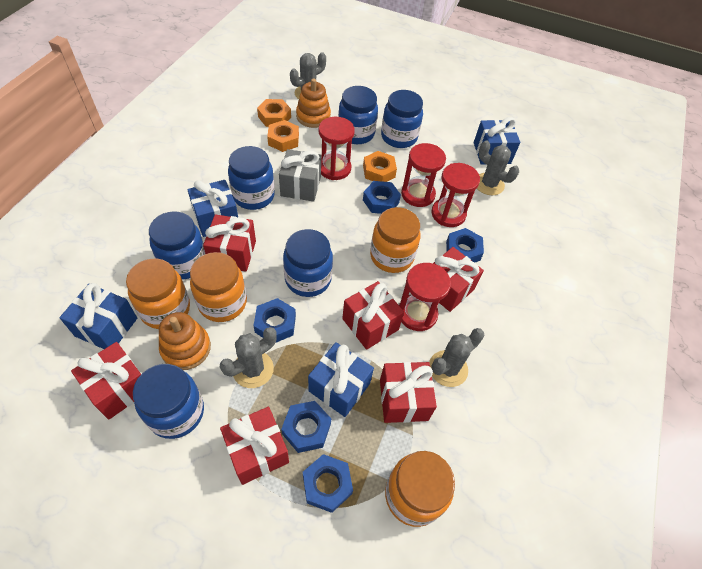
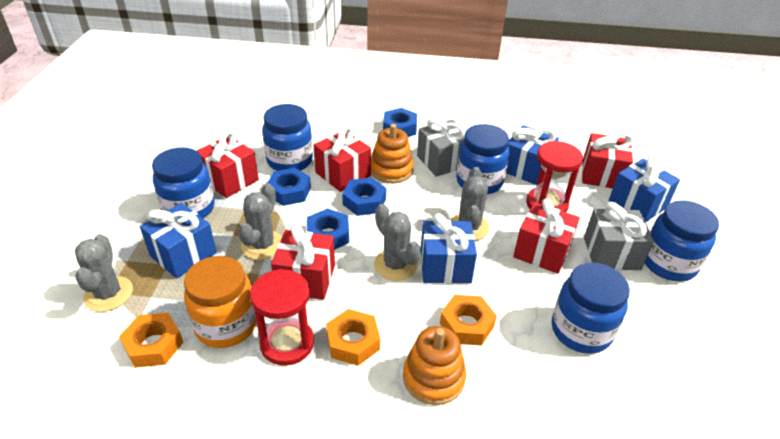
blue jar: [133,364,204,439] [149,211,205,280] [228,146,275,210] [283,229,333,297] [338,86,378,144] [381,90,423,148] = 6 -> [152,147,215,218] [262,104,313,171] [456,124,510,195] [552,263,630,354] [645,200,719,282] = 5
blue nut: [253,298,296,342] [281,401,331,453] [303,454,353,513] [363,181,401,214] [446,228,484,263] = 5 -> [268,168,311,206] [307,208,349,250] [342,177,386,216] [383,108,417,137] = 4
grey gift: [279,149,321,202] = 1 -> [417,117,466,177] [584,202,654,270] = 2
orange jar: [126,259,190,329] [190,252,247,322] [370,207,420,273] [385,451,455,527] = 4 -> [184,256,257,348] = 1
red gift: [71,342,141,420] [203,214,256,272] [220,407,289,485] [342,281,404,350] [380,362,437,423] [433,247,484,312] = 6 -> [197,131,259,198] [271,224,335,300] [314,126,371,192] [513,198,580,274] [582,132,633,189] = 5
red hourglass: [319,117,355,180] [399,263,451,331] [401,143,446,207] [431,163,480,227] = 4 -> [250,269,314,366] [526,141,583,212] = 2

